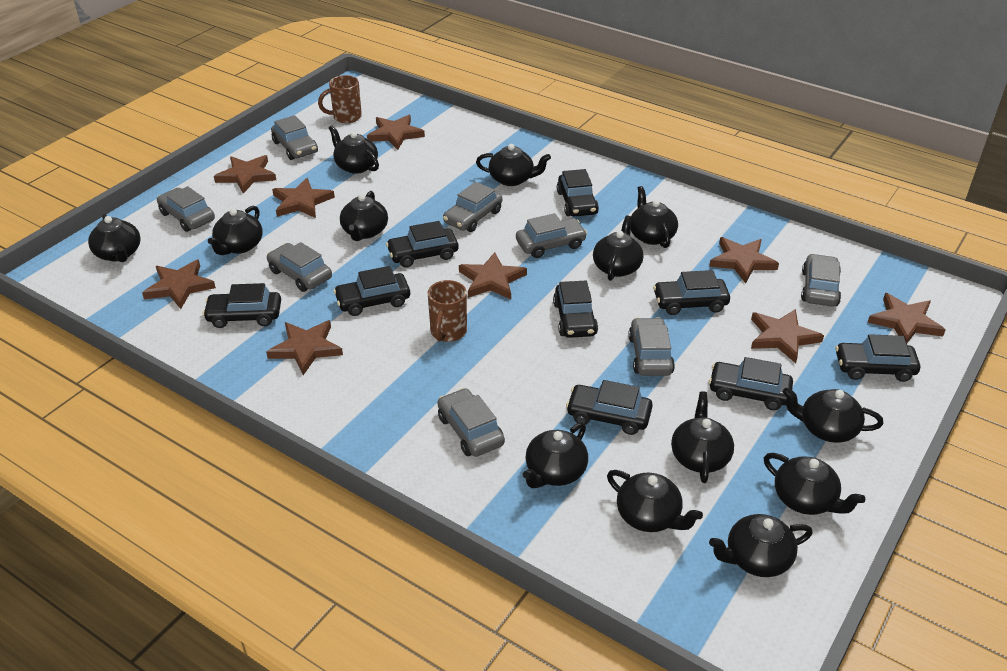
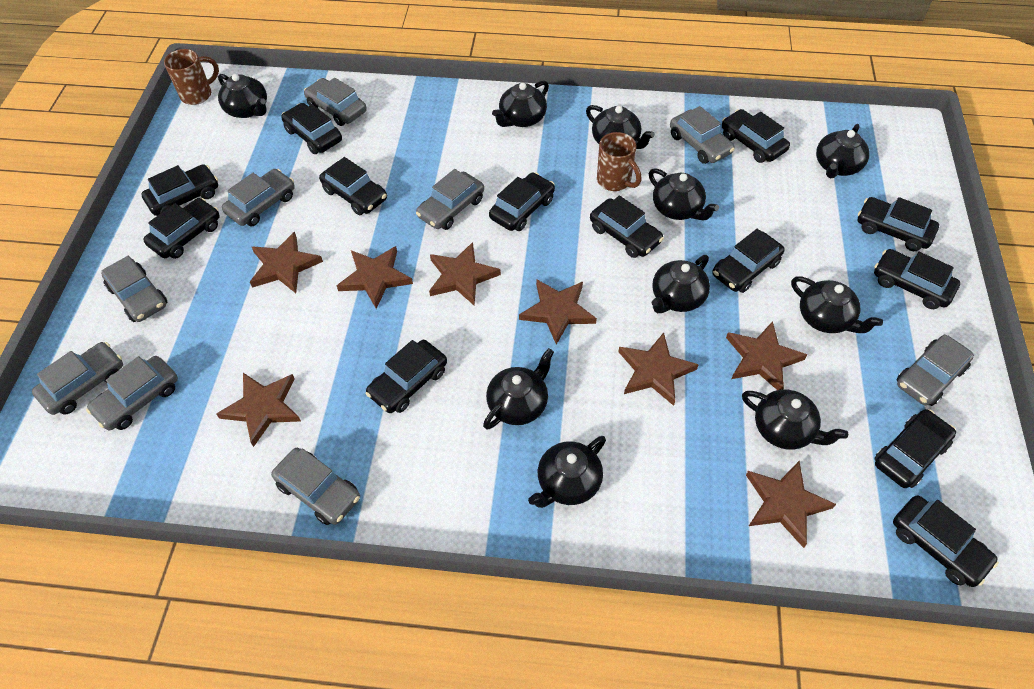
black car: [203,283,281,328] [333,266,410,316] [386,221,458,268] [553,281,598,338] [557,169,599,216] [566,380,653,435] [653,270,730,315] [709,357,793,410] [835,334,920,382] = 9 -> [141,164,218,216] [143,198,220,259] [281,103,342,154] [319,157,387,215] [366,340,447,413] [489,172,555,231] [590,195,664,258] [712,229,785,293] [722,109,790,163] [858,197,939,251] [874,249,960,309] [874,409,956,488] [893,495,999,587] = 13
black teapot: [88,214,141,262] [208,206,263,255] [329,125,379,174] [340,191,388,241] [476,144,551,186] [523,422,588,488] [593,215,644,281] [607,470,703,532] [630,186,678,248] [671,391,734,483] [709,514,813,577] [764,453,865,515] [782,387,883,443] = 13 -> [218,74,267,118] [483,348,554,430] [492,81,549,127] [528,436,606,508] [586,105,655,149] [649,168,719,220] [652,255,710,313] [742,389,848,450] [791,276,883,333] [816,124,869,178] = 10
brown star: [142,259,216,309] [214,155,276,193] [266,320,343,375] [272,178,335,218] [367,115,425,150] [459,252,527,300] [709,237,779,283] [751,309,824,363] [867,293,945,343] = 9 -> [217,373,301,447] [250,232,323,293] [337,246,413,309] [429,242,501,306] [519,279,597,345] [618,332,699,406] [726,321,807,390] [746,461,836,548] = 8
grey car: [157,186,215,232] [267,242,332,292] [271,115,318,160] [437,388,505,457] [443,182,502,232] [516,213,587,258] [628,317,675,376] [801,254,841,307] = 8 -> [32,342,123,415] [86,356,178,430] [101,256,167,322] [222,169,295,226] [271,448,360,525] [304,78,367,126] [416,169,484,230] [670,106,735,164] [897,334,974,406] = 9

